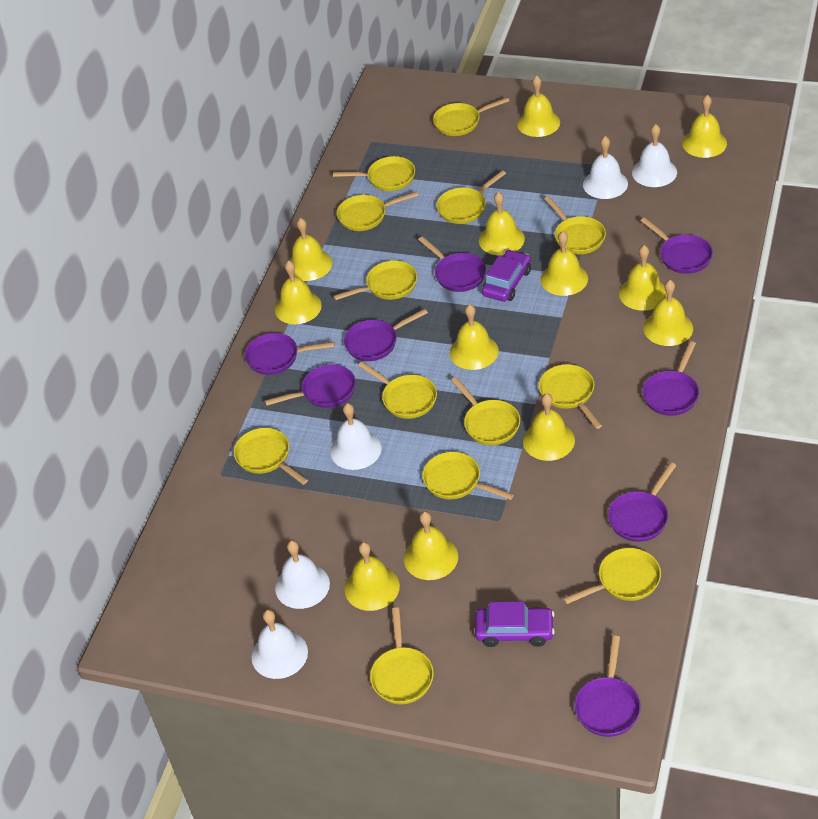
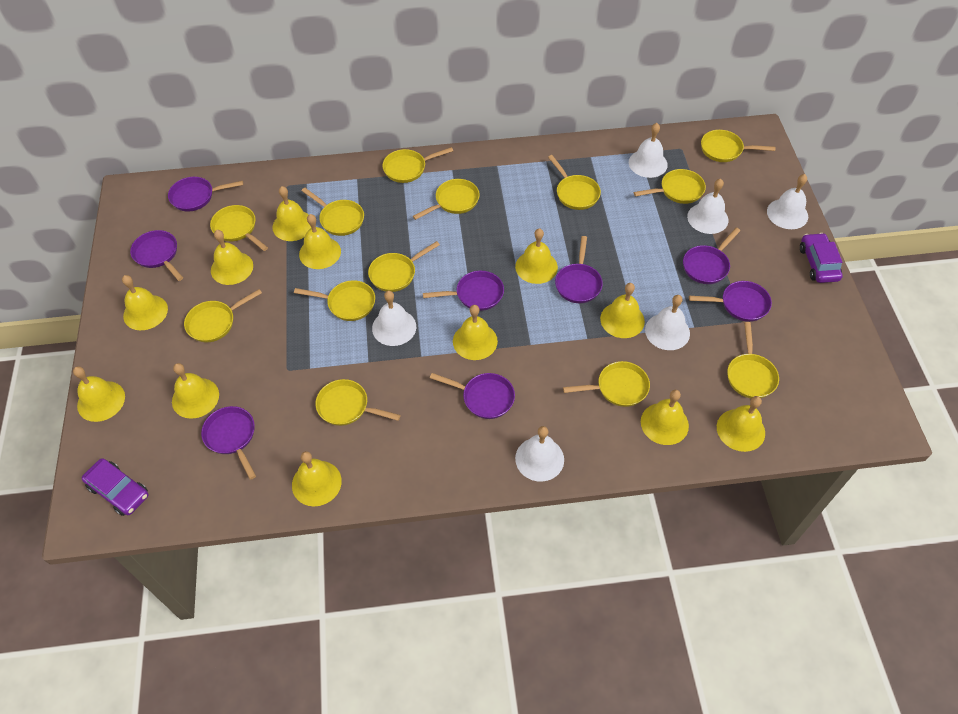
white bell: [251,610,308,679] [275,540,330,609] [330,403,381,470] [583,136,628,199] [632,124,677,187] = 5 -> [372,291,416,346] [515,426,564,482] [629,123,668,178] [645,295,690,350] [687,179,729,234] [767,174,808,229] = 6

